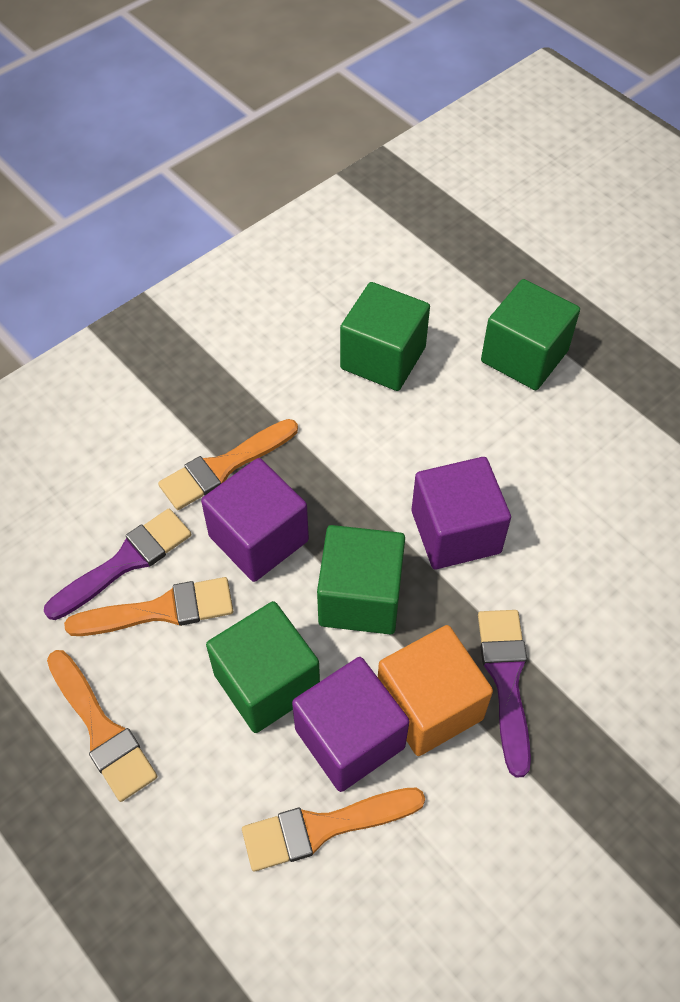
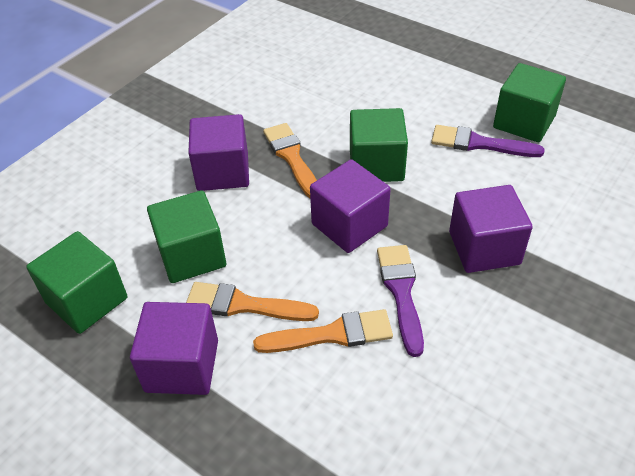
orange brush: [47,650,157,802] [64,577,233,636] [158,419,298,510] [242,788,425,871] = 4 -> [186,282,319,321] [253,309,393,353] [263,123,317,198] = 3
orange cube: [378,625,493,756] = 1 -> none = 0
purple cube: [201,458,309,582] [292,657,410,792] [412,457,511,569] = 3 -> [130,302,218,395] [188,114,249,191] [310,159,391,253] [449,185,533,273] = 4

